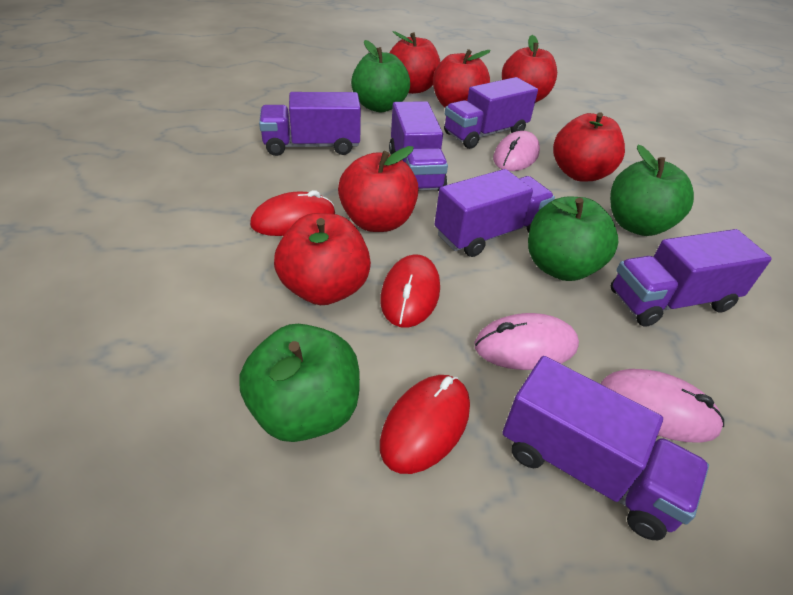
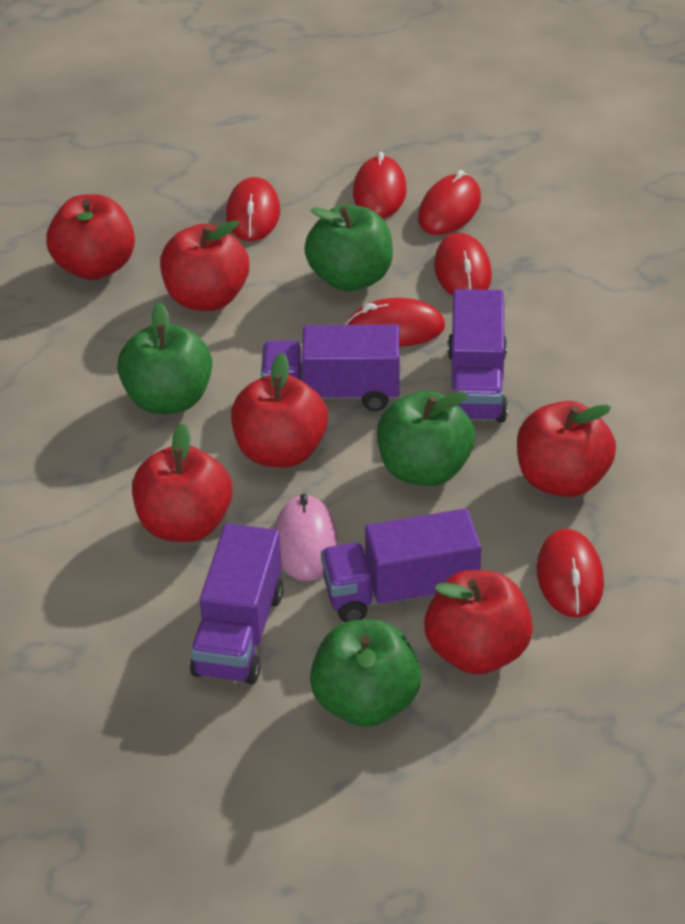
pink mouse: [474,313,579,370] [493,131,540,171] [601,369,724,443] = 3 -> [274,494,338,581] = 1
purple truck: [259,92,361,156] [389,101,448,191] [435,169,555,257] [444,77,538,149] [502,356,709,540] [611,229,772,327] = 6 -> [190,523,284,685] [261,325,400,411] [321,508,481,623] [447,289,508,422] = 4
red mouse: [250,190,335,236] [380,254,440,328] [380,375,470,474] = 3 -> [226,177,280,241] [346,298,445,347] [353,152,407,218] [418,170,481,235] [434,233,492,296] [537,529,604,617] = 6

